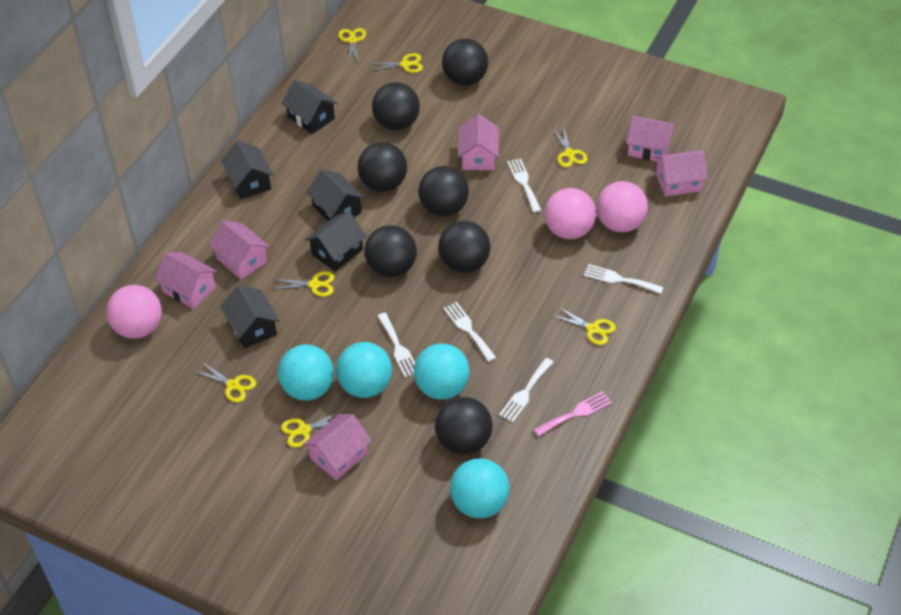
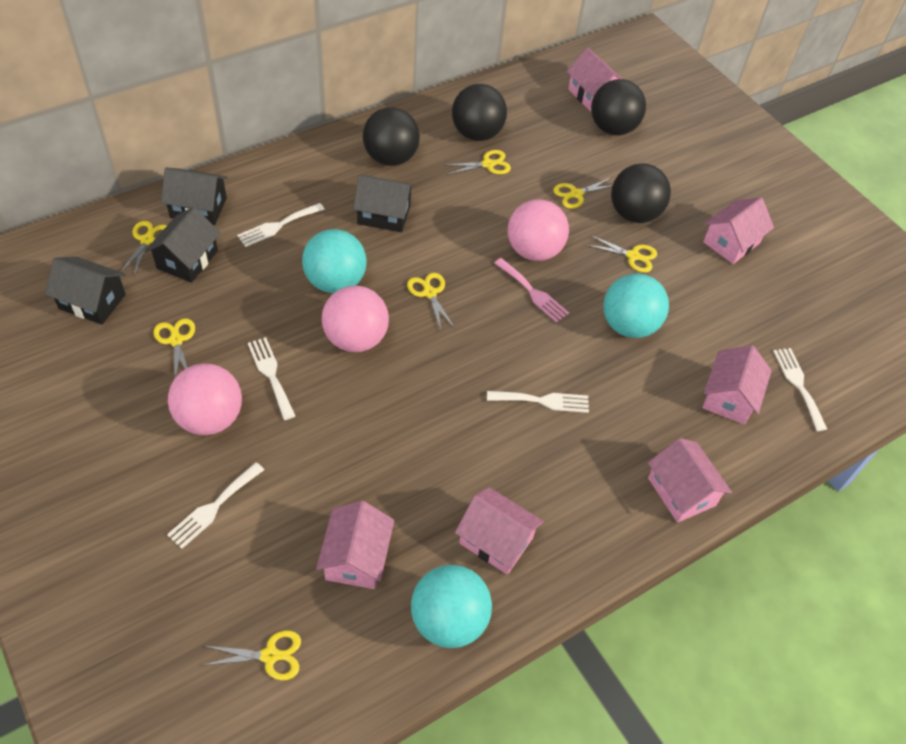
black ball: [358,142,407,192] [364,225,417,278] [372,82,420,130] [419,166,469,217] [435,397,493,455] [438,221,490,273] [442,38,488,86] = 7 -> [363,107,420,166] [452,84,507,141] [591,79,646,135] [611,163,671,223] = 4
black house: [220,285,280,348] [221,140,274,199] [281,80,338,134] [305,212,366,271] [306,169,365,221] = 5 -> [45,257,126,324] [145,207,220,283] [161,168,228,225] [353,175,415,232] = 4
turquoise ball: [278,345,334,401] [336,342,392,398] [414,343,470,400] [450,458,510,519] = 4 -> [302,229,367,293] [411,565,492,648] [603,274,669,338] = 3

